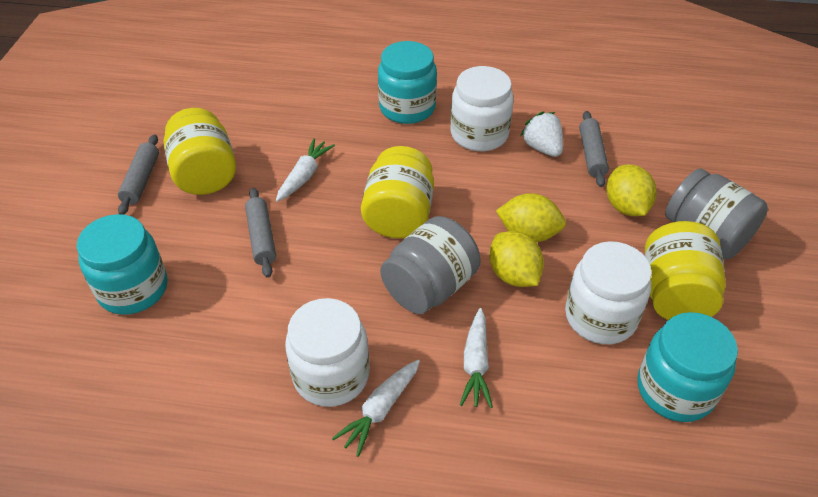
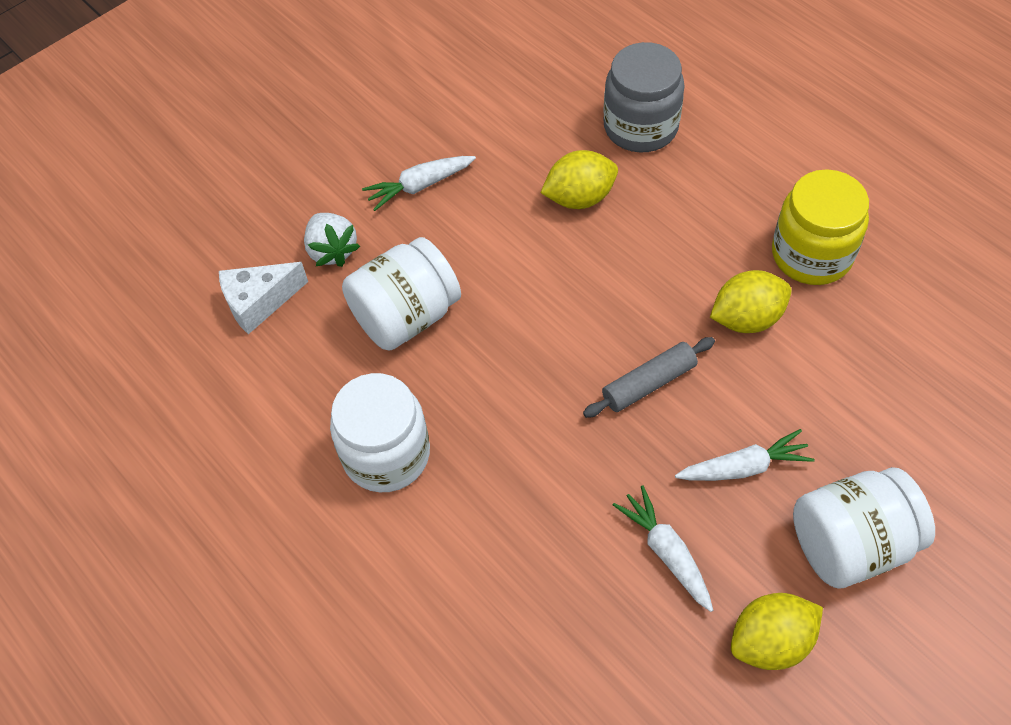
grey jar: [380,216,481,314] [665,169,768,260] = 2 -> [603,42,685,152] = 1
grey rolling pin: [118,134,159,215] [245,188,276,278] [579,111,609,187] = 3 -> [583,337,715,418] = 1
turquoise jar: [77,214,168,315] [378,41,437,124] [637,312,738,422] = 3 -> none = 0
white cheese: none = 0 -> [219,262,308,334] = 1
yellow jar: [164,108,236,195] [361,146,434,238] [645,221,726,320] = 3 -> [772,169,869,285] = 1

